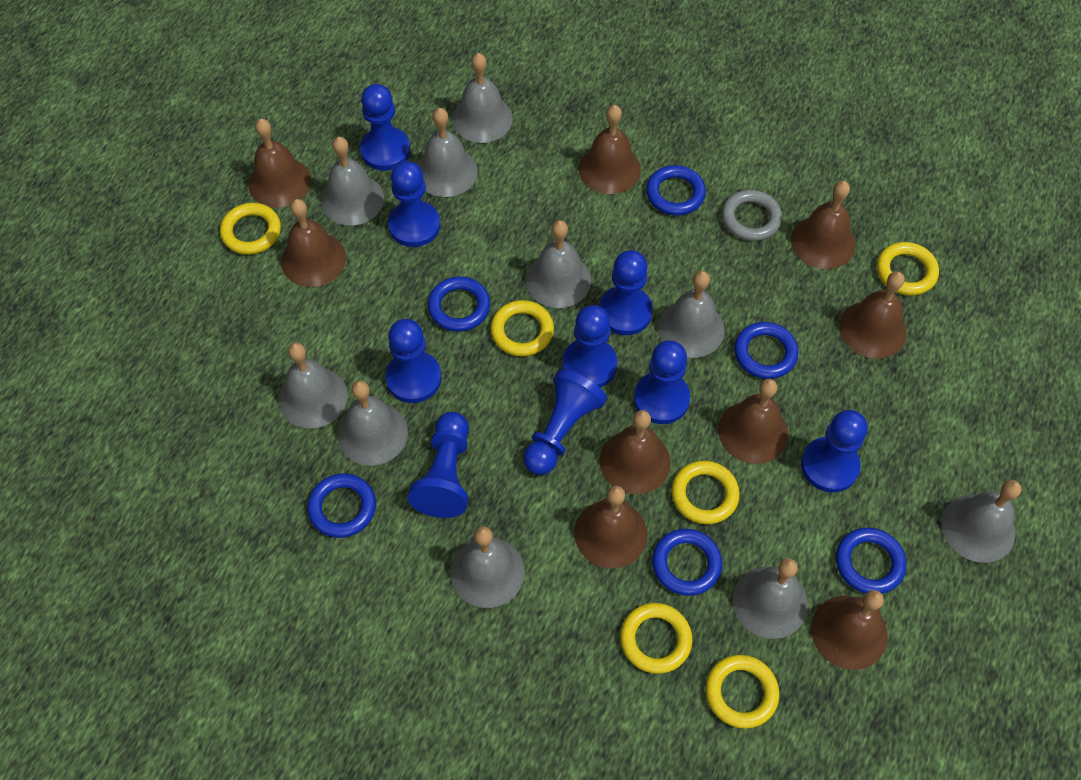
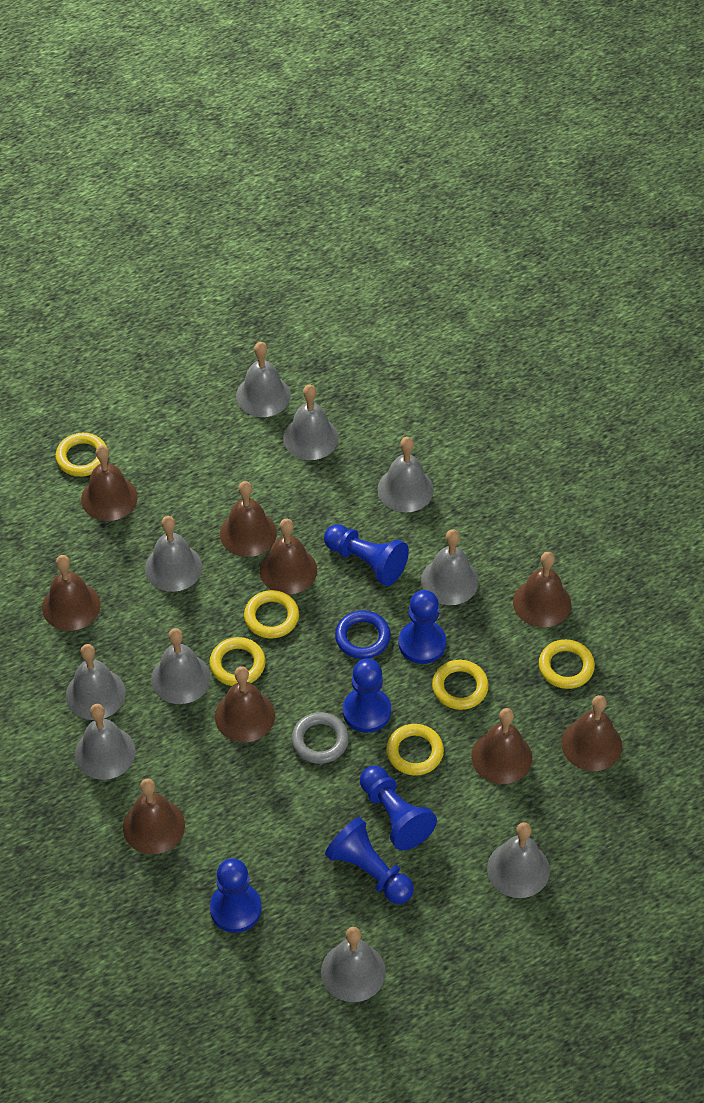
blue pawn: [360,84,411,171] [385,319,442,403] [388,161,440,247] [408,412,469,518] [523,369,607,475] [562,305,618,388] [599,250,653,335] [634,340,690,424] [801,410,868,493] = 9 -> [210,858,262,933] [324,524,409,586] [325,817,414,904] [343,659,391,733] [360,766,437,850] [399,590,446,664] = 6
blue ring: [307,473,376,538] [428,276,490,332] [646,165,706,216] [652,529,722,596] [734,322,799,379] [836,528,906,594] = 6 -> [335,610,391,659] = 1

